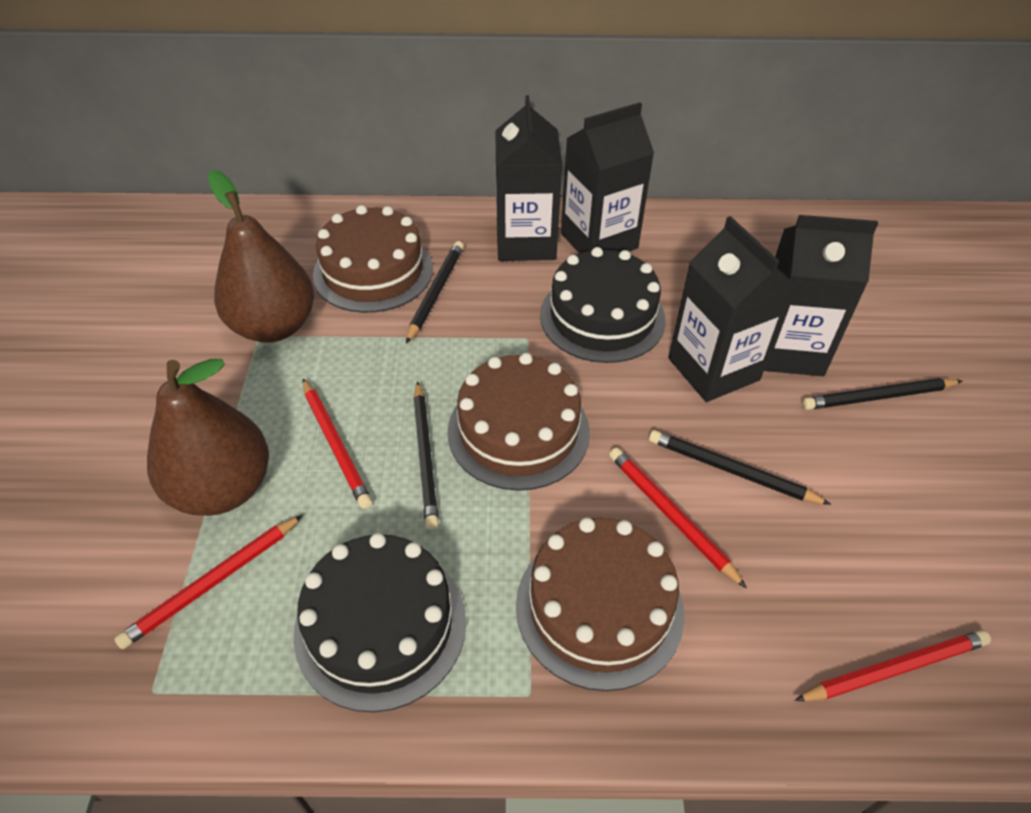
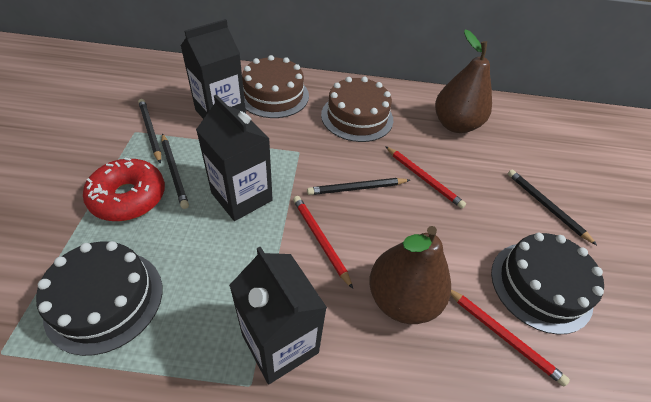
black carton: [495,95,562,261] [561,102,654,253] [668,216,796,402] [764,215,878,376] = 4 -> [180,19,246,119] [196,95,273,221] [229,247,327,384] = 3
brown cake: [313,205,433,313] [448,353,590,491] [516,517,684,691] = 3 -> [242,55,309,118] [321,76,393,142] = 2
red donut: none = 0 -> [83,157,165,221] = 1
red pencil: [114,515,303,649] [303,379,372,509] [609,448,747,588] [794,630,991,701] = 4 -> [293,196,353,289] [385,146,466,209] [451,290,570,386] = 3

